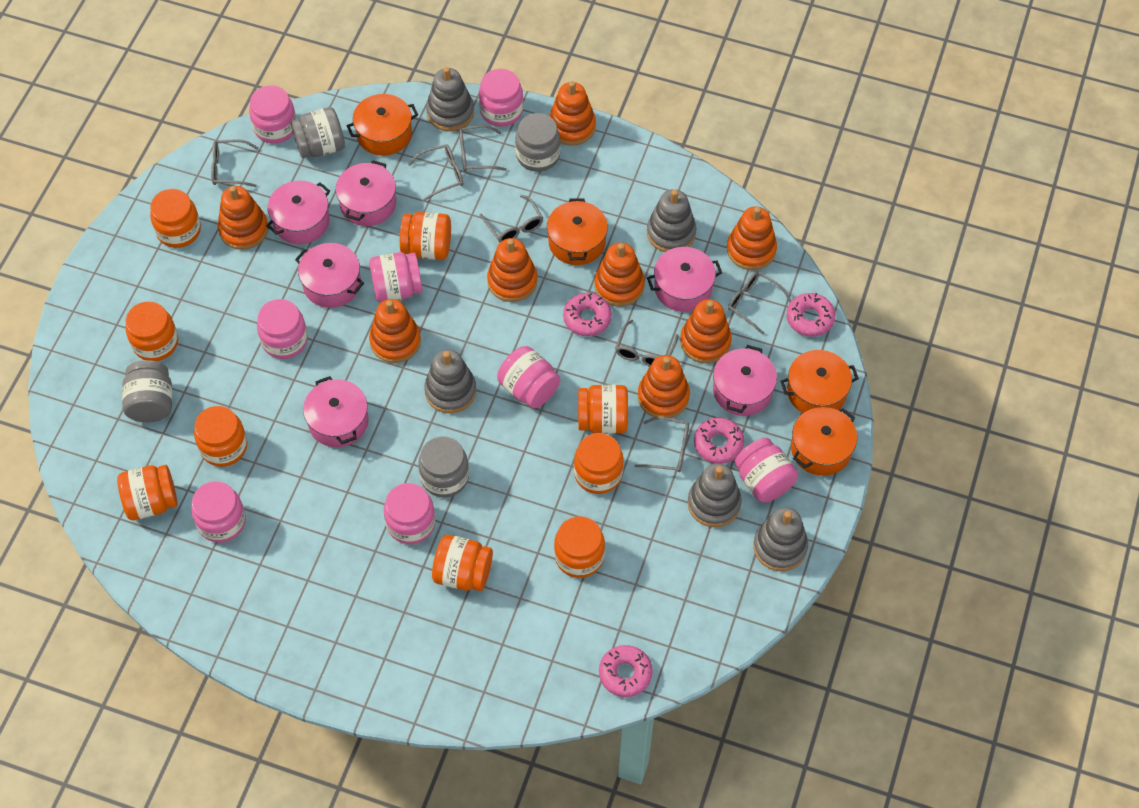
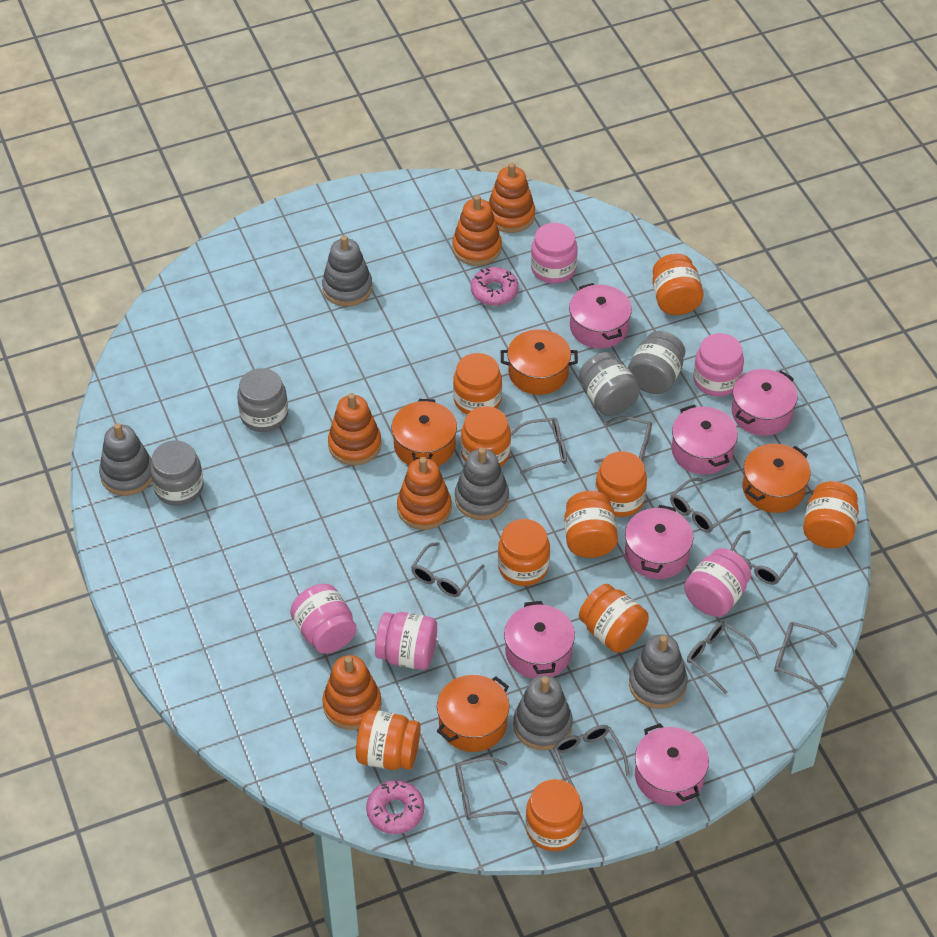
grey glasses: [211,139,259,187] [408,144,463,201] [459,125,507,172] [480,195,543,242] [615,320,678,367] [634,417,689,472] [728,272,792,335] = 7 -> [411,542,484,597] [456,757,520,821] [511,418,567,474] [553,725,630,789] [594,416,652,463] [670,478,742,533] [687,621,761,694] [730,530,797,585] [774,622,838,691] = 9
orange jar: [117,465,177,520] [126,301,178,361] [150,189,201,248] [194,406,247,467] [400,212,451,260] [432,535,493,591] [554,516,605,578] [574,433,624,494] [578,385,628,434] = 9 -> [356,710,420,770] [453,353,502,415] [461,406,511,467] [498,519,550,586] [526,779,583,851] [564,491,618,558] [579,584,649,653] [595,451,647,517] [652,254,704,315] [803,481,859,548] = 10
orange stacking toy: [218,186,268,250] [369,299,421,363] [487,238,537,302] [549,81,596,145] [594,243,645,306] [638,355,690,418] [680,299,732,363] [727,206,777,270] = 8 -> [322,655,382,730] [328,393,382,465] [397,457,452,530] [452,195,502,266] [488,163,535,233] = 5
pink donut: [563,293,612,336] [599,645,653,697] [694,417,744,464] [787,293,835,337] = 4 -> [366,780,424,834] [471,267,519,306] = 2
pink jar: [191,481,246,543] [249,85,296,144] [257,299,308,359] [369,252,423,303] [384,483,435,544] [479,69,524,127] [497,346,560,408] [734,438,798,503] = 8 -> [290,584,357,654] [375,612,437,670] [531,223,578,284] [684,548,751,617] [693,333,744,396] = 5

